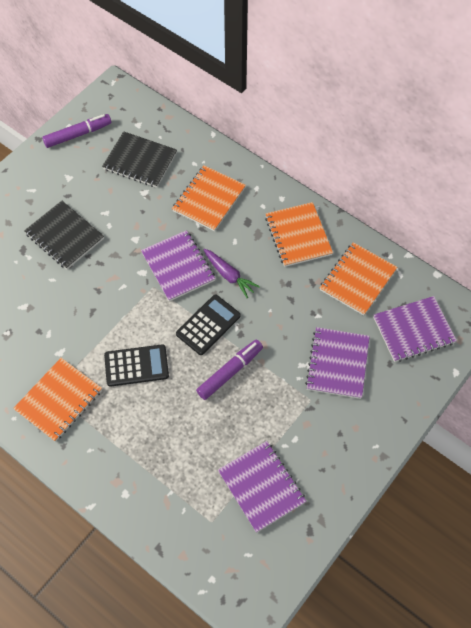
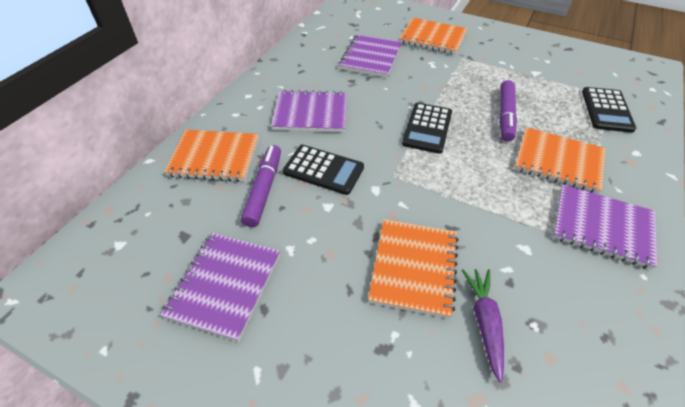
black calculator: [104,344,169,387] [176,295,240,355] = 2 -> [283,145,364,195] [402,103,452,154] [582,87,636,133] = 3
black notebook: [24,201,104,269] [102,131,177,188] = 2 -> none = 0

